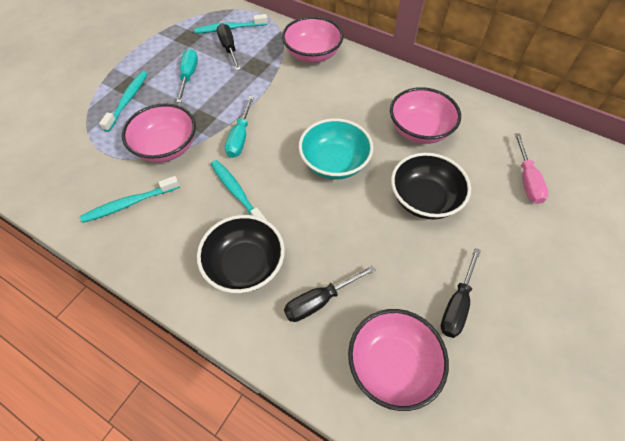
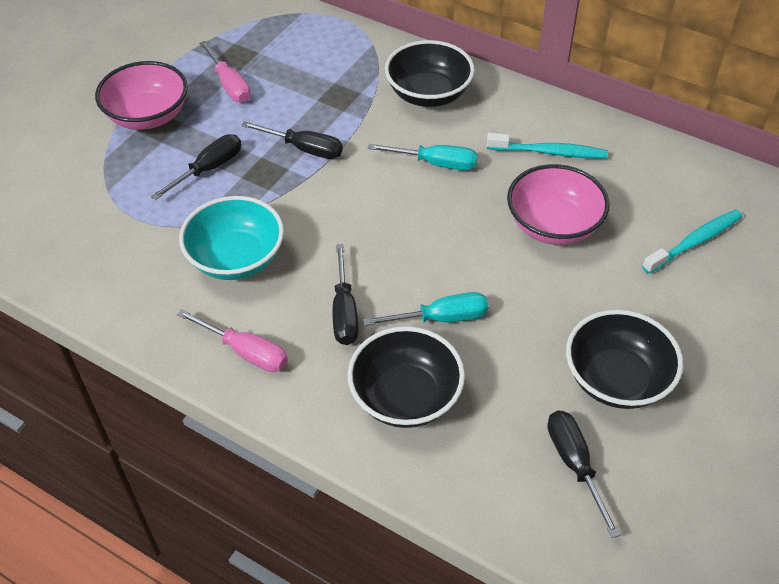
black bowl: [197,215,285,293] [391,153,471,220] = 2 -> [348,326,465,428] [385,40,475,107] [566,310,683,409] = 3
black screwdriver: [217,24,241,71] [284,265,375,322] [441,248,481,338] = 3 -> [151,134,241,200] [241,121,343,159] [333,244,358,345] [547,411,621,538] = 4
pink bowl: [122,103,196,162] [282,16,344,63] [348,309,449,411] [390,87,461,144] = 4 -> [95,61,188,130] [507,164,610,245] = 2
pink screwdriver: [515,134,548,204] = 1 -> [177,309,288,372] [199,41,251,102] = 2
turquoise toothbrush: [80,176,180,223] [99,71,148,132] [194,14,268,34] [211,160,267,221] = 4 -> [487,133,608,159] [642,209,742,274] = 2

